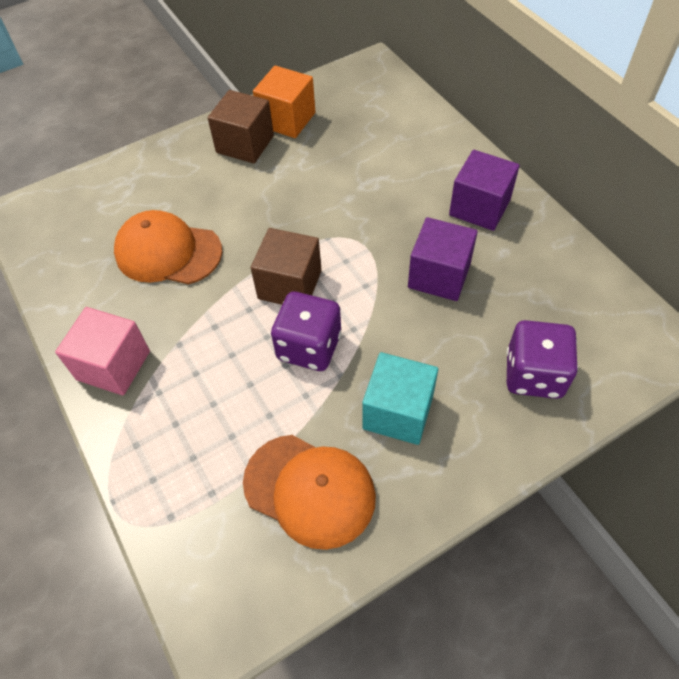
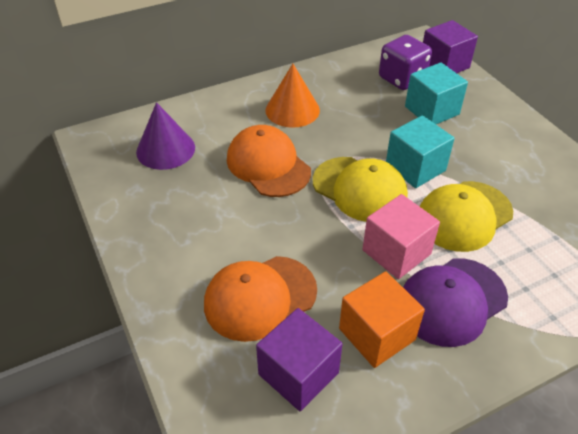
brown cube: [208,90,274,164] [251,228,322,305] = 2 -> none = 0
orange cone: none = 0 -> [265,64,320,128] = 1
purple cap: none = 0 -> [403,258,508,347] = 1
purple cone: none = 0 -> [136,102,195,170] = 1
purple dice: [271,292,341,371] [506,320,578,399] = 2 -> [379,35,432,90] = 1
turquoise cube: [362,352,438,445] = 1 -> [386,115,455,188] [405,62,468,124] = 2
yellow cap: none = 0 -> [313,157,408,222] [420,181,513,252] = 2

